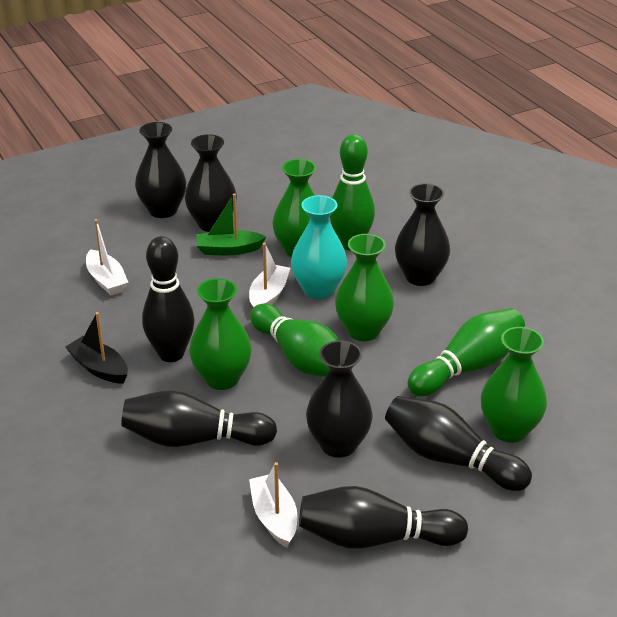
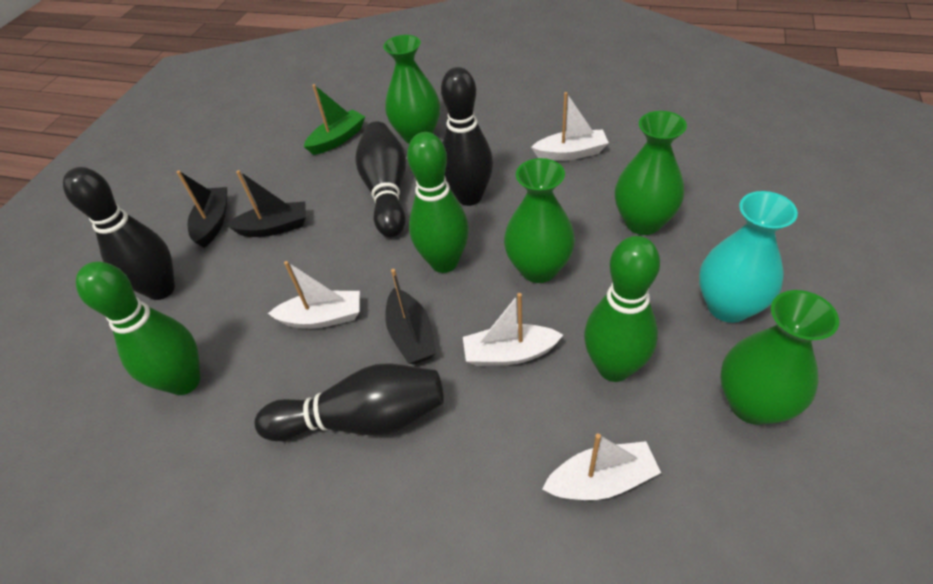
black boat: [65,312,128,384] = 1 -> [177,171,227,248] [226,170,306,237] [385,269,436,365] = 3
black vase: [135,122,186,218] [185,134,237,232] [306,340,373,458] [395,183,450,286] = 4 -> none = 0
white boat: [86,219,128,295] [249,243,290,308] [249,462,297,547] = 3 -> [268,261,360,329] [463,293,563,366] [531,92,609,161] [542,434,661,500] = 4

